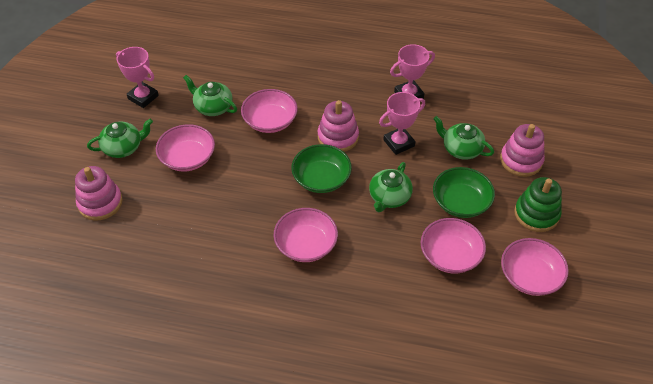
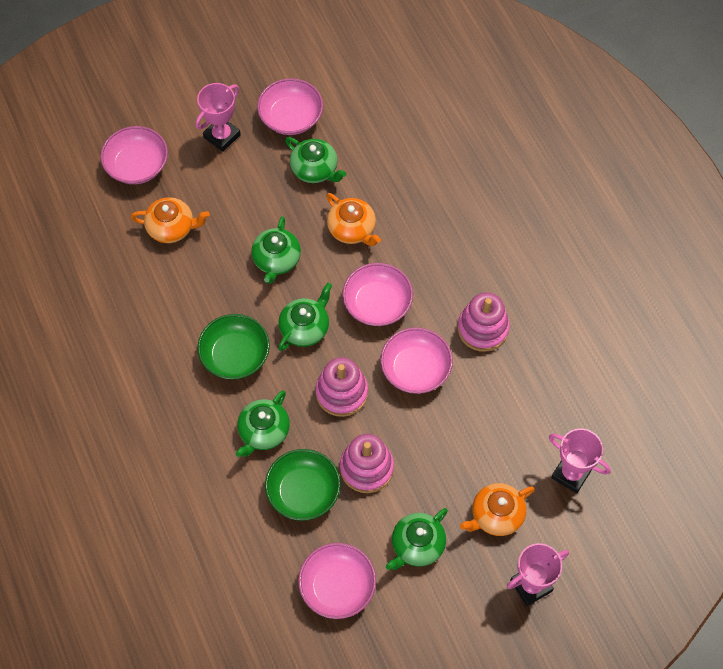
green stacking toy: [514,177,562,232] = 1 -> none = 0
green teapot: [87,119,153,158] [183,75,237,116] [369,162,413,212] [433,116,494,160] = 4 -> [236,390,290,457] [251,216,301,284] [278,283,332,351] [285,137,346,183] [386,508,448,570] = 5
orange teapot: none = 0 -> [130,197,210,243] [326,193,381,246] [460,483,535,536] = 3

